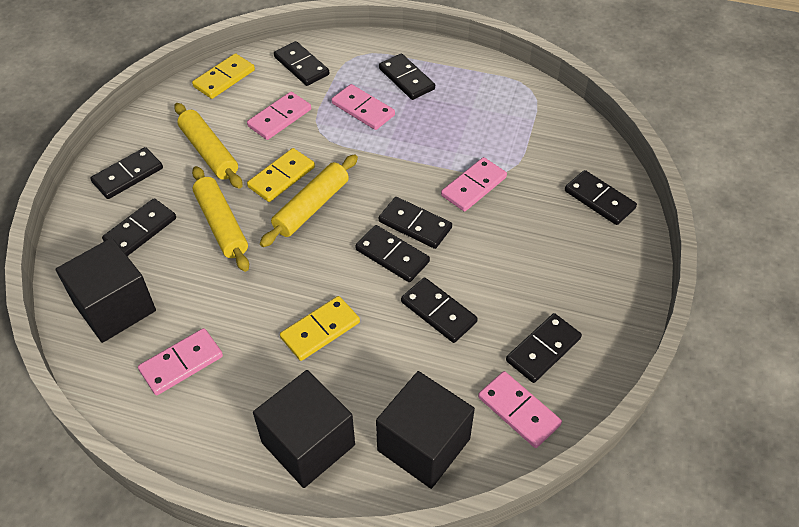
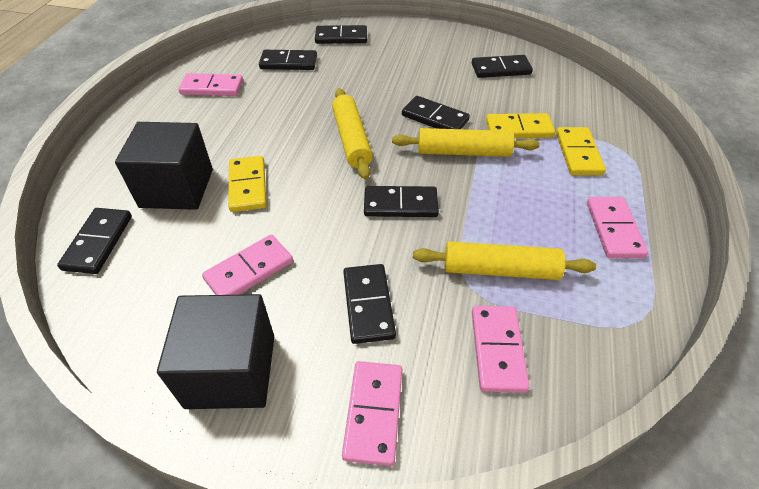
black cube: [55,238,156,343] [253,370,355,488] [376,371,475,489] = 3 -> [115,122,213,210] [157,294,274,409] = 2
black domino: [90,147,163,199] [102,198,176,256] [274,41,329,86] [355,225,430,282] [379,53,435,100] [379,197,452,249] [401,278,478,343] [506,313,582,383] [565,170,637,225] = 9 -> [57,208,132,274] [259,50,317,70] [315,25,367,44] [343,264,396,344] [364,186,439,217] [402,96,470,129] [472,55,533,78] = 7

